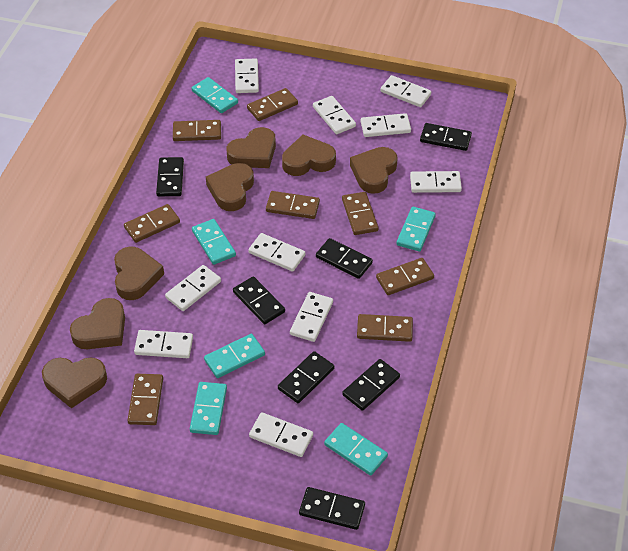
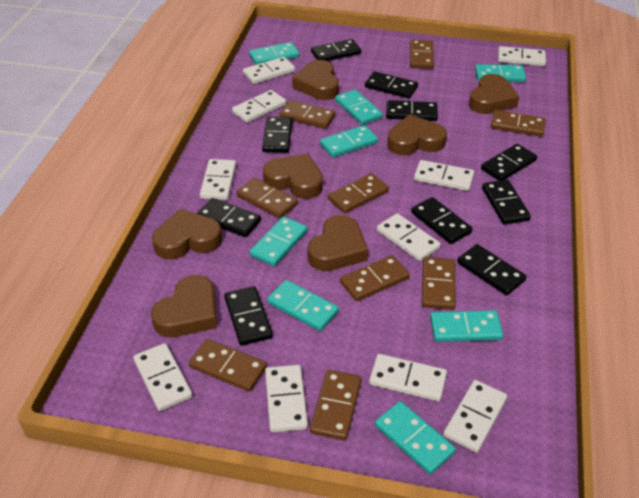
black domino: [156,157,184,196] [233,276,285,324] [278,351,334,403] [299,487,365,530] [316,238,373,279] [342,359,400,411] [420,123,472,151] = 7 -> [197,198,261,237] [224,286,273,346] [262,117,293,153] [311,39,361,61] [365,71,418,98] [386,100,438,121] [411,197,473,244] [457,244,526,295] [481,144,537,181] [482,180,531,225] = 10
brown domino: [124,204,180,243] [127,374,163,425] [173,120,221,141] [247,88,298,121] [266,191,320,219] [342,192,378,235] [357,314,413,342] [376,258,434,295] = 8 -> [189,339,267,392] [236,178,298,219] [279,100,335,129] [310,370,362,440] [328,173,389,213] [340,255,410,301] [410,40,434,69] [422,257,456,310] [491,110,546,137] = 9
turquoise domino: [190,382,227,435] [192,77,238,113] [192,219,236,265] [204,334,265,378] [324,423,388,476] [396,207,436,252] = 6 -> [249,42,300,65] [250,216,308,266] [267,280,339,331] [320,125,378,157] [335,89,383,125] [375,401,456,475] [430,310,503,342] [475,64,526,82] = 8

